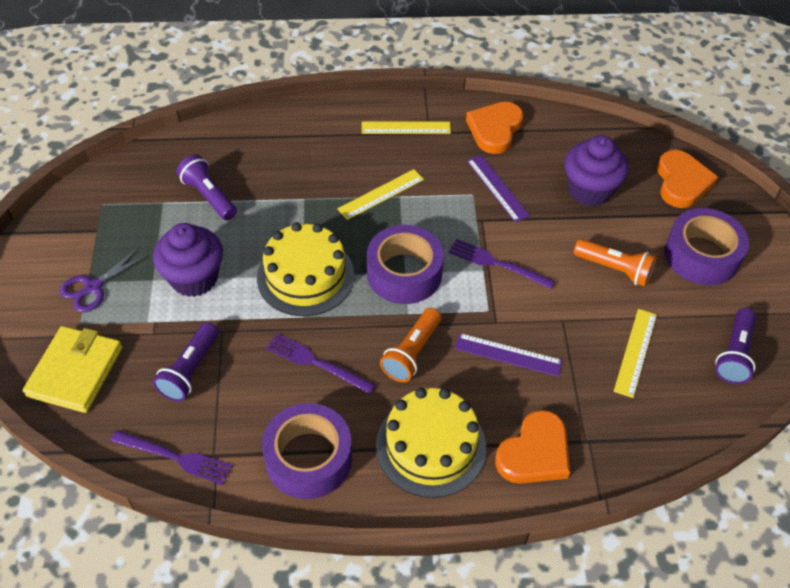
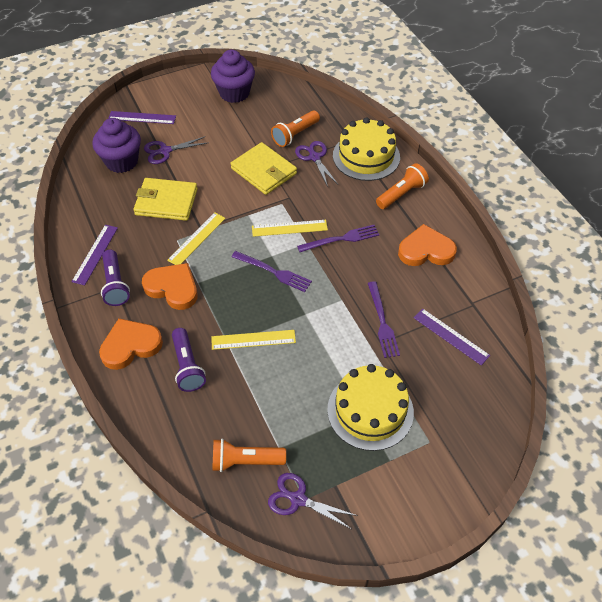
orange flashlight: [380,308,441,382] [574,239,657,287] = 2 -> [212,439,286,472] [271,110,320,147] [376,163,429,209] = 3
purple flashlight: [153,322,219,402] [177,155,237,220] [715,308,756,384] = 3 -> [101,249,130,306] [172,328,206,392] = 2
purple ruler: [454,333,563,377] [467,155,530,222] = 2 -> [72,225,118,285] [108,111,176,124] [413,308,490,365] = 3
purple scissors: [59,246,150,312] = 1 -> [144,136,207,164] [268,473,358,529] [295,141,338,187] = 3
purple tape: [262,403,352,499] [367,225,444,304] [665,208,749,285] = 3 -> none = 0
yellow wallet: [23,326,122,413] = 1 -> [133,178,198,221] [230,142,297,195] = 2

